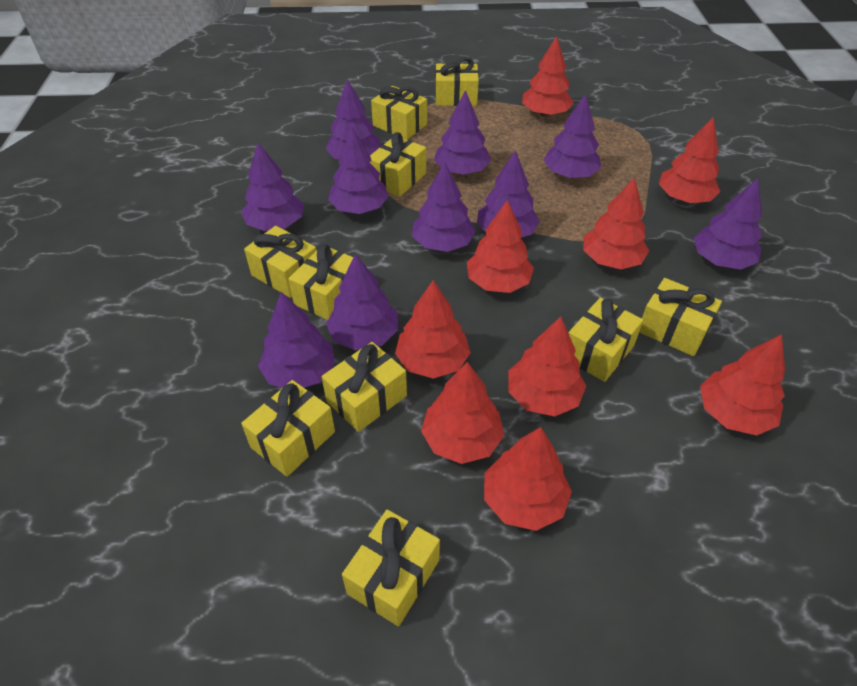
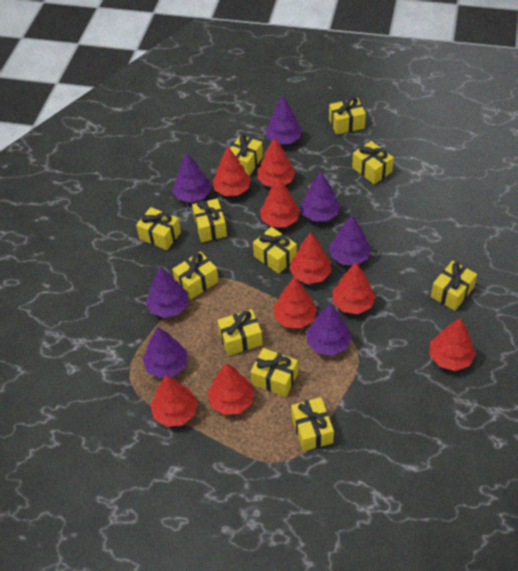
purple tree: [241,143,304,231] [258,292,335,388] [325,79,381,159] [326,254,398,350] [328,127,389,214] [412,162,476,252] [434,90,491,175] [477,150,540,238] [544,94,601,178] [694,178,762,270] = 10 -> [143,327,188,378] [146,267,188,318] [172,153,211,203] [265,95,302,144] [300,171,340,221] [307,304,351,356] [329,215,371,265] = 7
yellow gift: [241,380,335,477] [244,226,316,298] [288,244,353,320] [322,342,407,432] [342,510,440,626] [370,132,426,197] [371,86,427,140] [435,57,479,106] [569,298,643,382] [639,278,722,356] = 10 -> [136,207,181,250] [172,251,219,299] [192,199,227,242] [217,309,263,356] [230,135,263,176] [250,348,298,397] [253,227,297,274] [291,397,334,451] [329,97,366,135] [352,141,394,184] [431,261,477,311] = 11

